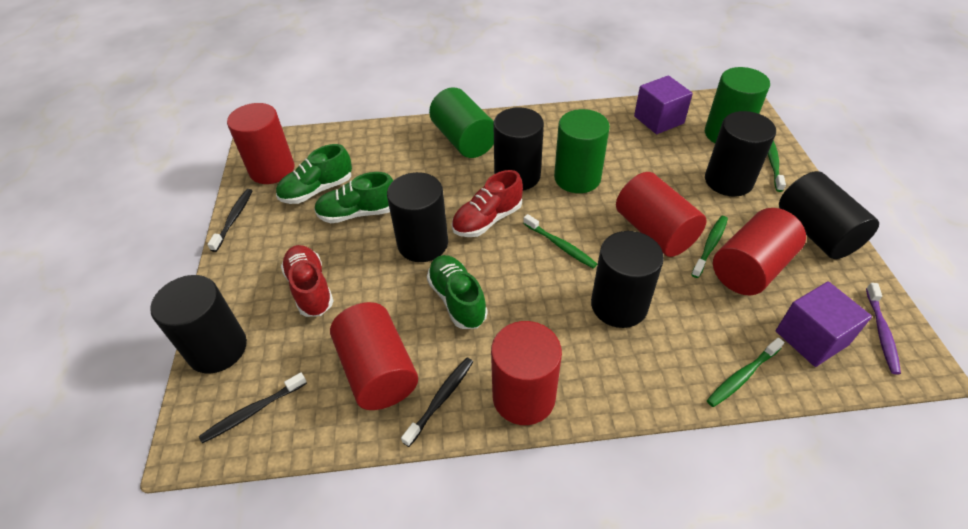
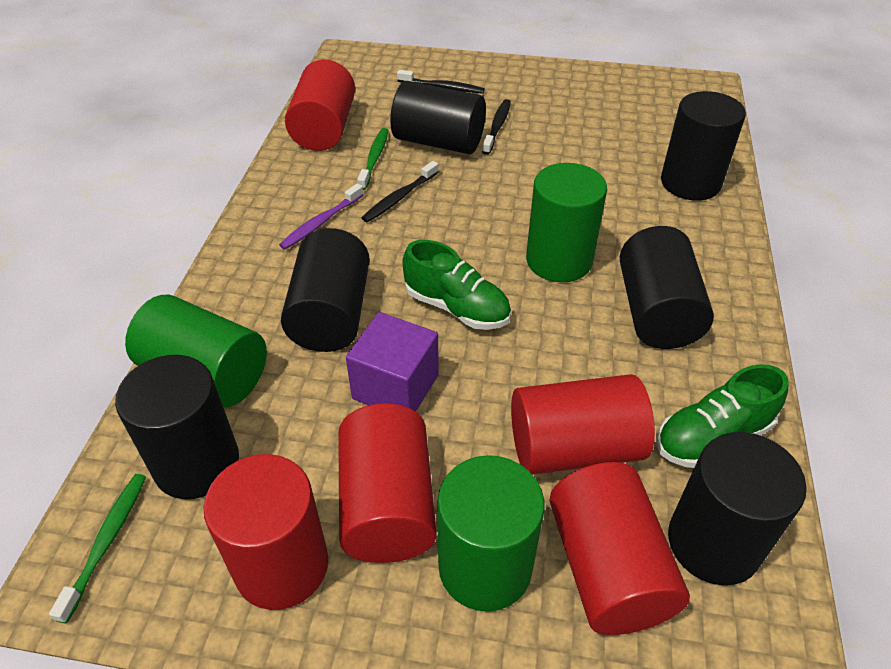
green shoe: [276,144,352,204] [314,172,393,223] [427,255,488,329] = 3 -> [402,240,511,330] [656,364,789,468] = 2
green toothbrush: [523,214,597,268] [691,216,728,278] [707,337,785,407] [768,140,786,192] = 4 -> [49,474,146,624] [357,128,389,190] = 2
purple cube: [634,75,693,134] [776,281,872,367] = 2 -> [346,312,439,412] = 1
red shoe: [281,245,334,317] [452,170,523,237] = 2 -> none = 0

